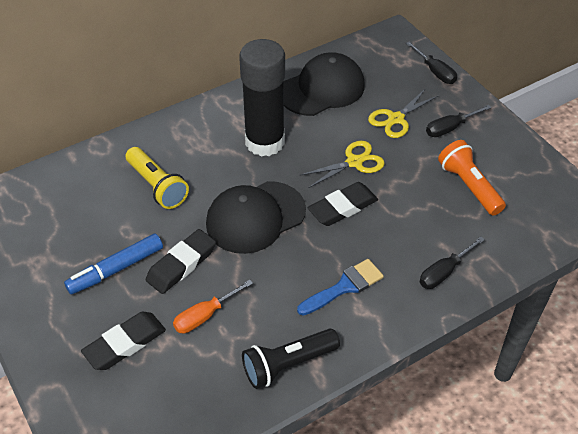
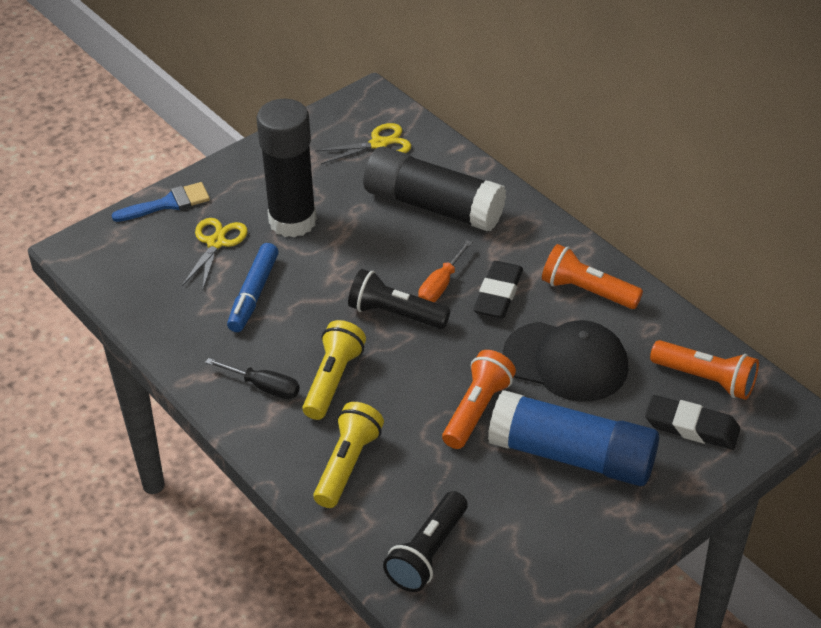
black cap: [206,181,306,254] [284,52,365,116] = 2 -> [503,320,629,402] = 1
black eraser: [81,312,166,370] [146,229,216,294] [308,182,378,226] = 3 -> [473,261,523,318] [645,395,740,450] = 2
black flashlight: [242,329,340,389] = 1 -> [348,269,450,329] [383,491,468,592] = 2
black glue stick: [239,39,285,157] = 1 -> [257,99,317,237] [363,146,506,232] = 2
black screwdriver: [406,42,457,84] [419,236,485,289] [426,105,492,137] = 3 -> [205,358,300,399] = 1
blue glue stick: none = 0 -> [488,390,659,486] = 1
orange flashlight: [438,140,506,216] = 1 -> [442,350,516,449] [542,244,643,309] [650,340,759,400] = 3
yellow flashlight: [126,147,189,209] = 1 -> [303,320,366,420] [313,402,384,508] = 2

